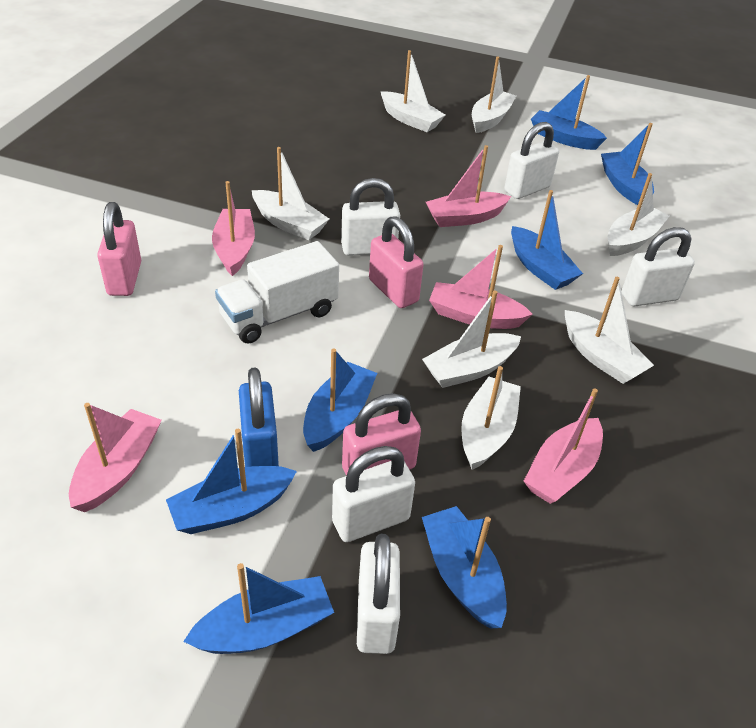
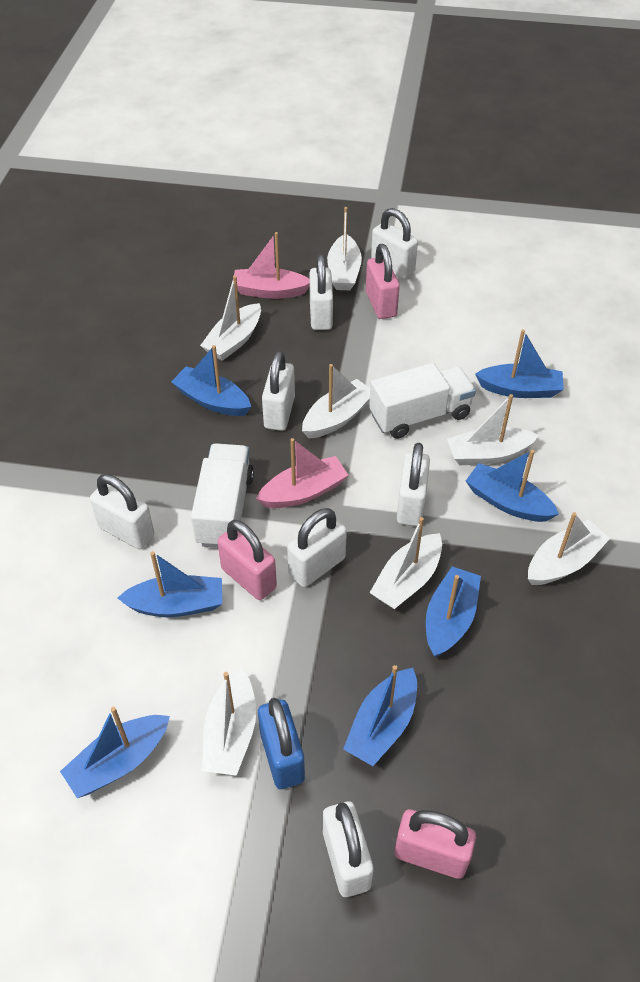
pink boat: [69,403,162,512] [212,181,255,276] [426,145,511,227] [429,245,533,329] [524,388,603,504] = 5 -> [234,232,310,299] [256,438,348,508] = 2
white padlock: [332,446,415,542] [341,178,400,256] [357,534,400,654] [504,122,559,199] [621,227,695,307] = 5 -> [90,474,154,549] [262,351,295,431] [287,508,347,587] [309,254,333,330] [323,801,374,897] [371,208,418,279] [397,443,430,526] = 7
white truck: [215,241,339,344] = 1 -> [191,444,254,548] [369,363,476,439] = 2

